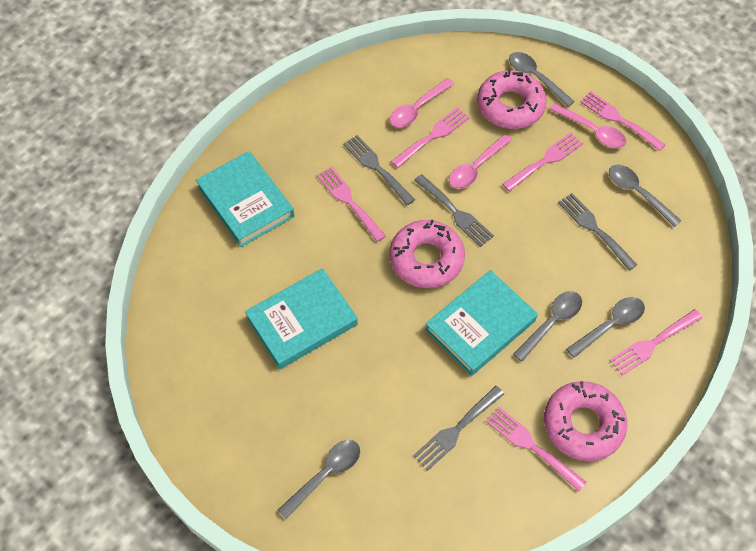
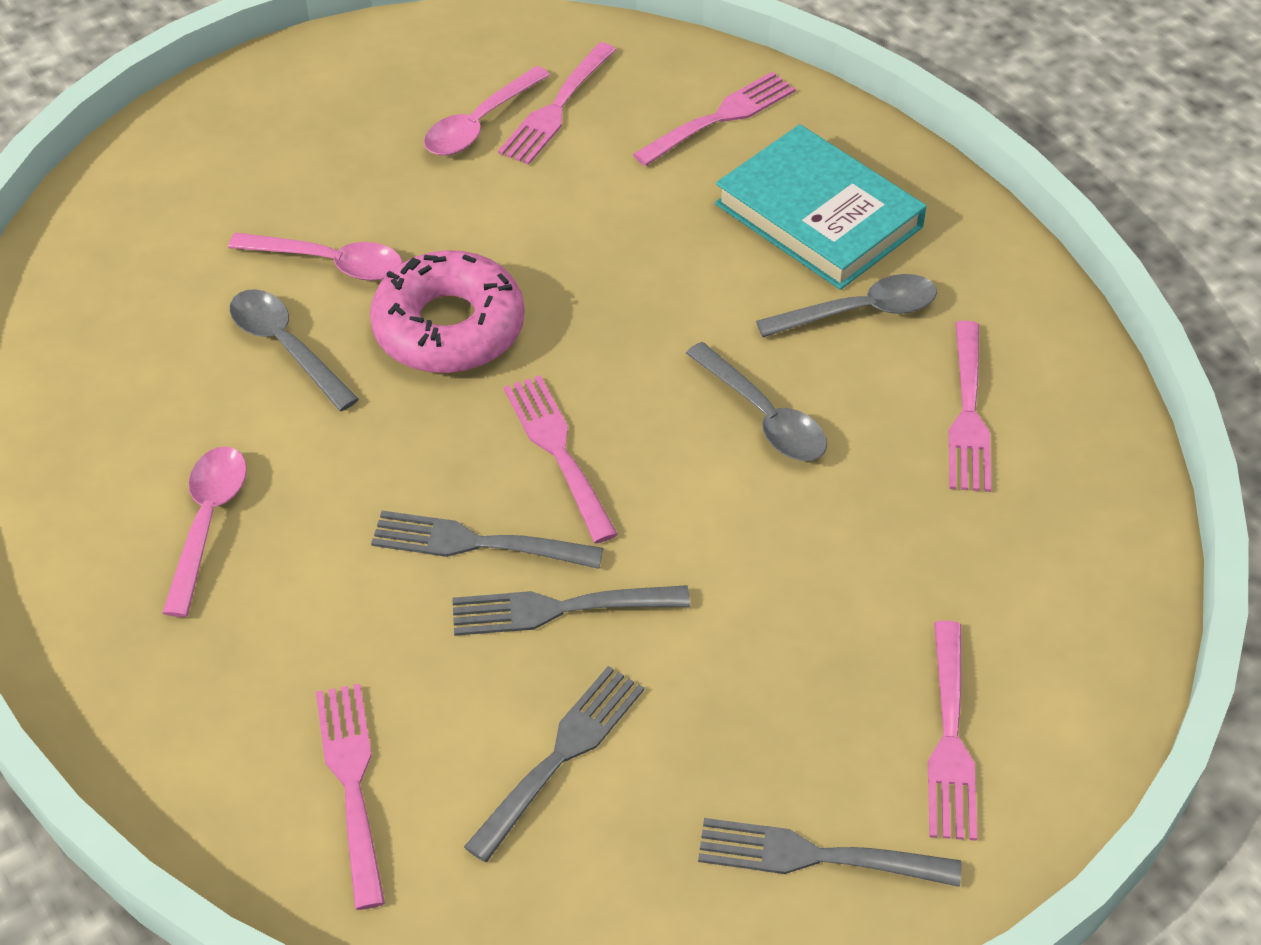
grey spoon: [278,440,360,519] [509,52,575,107] [513,291,582,362] [566,297,645,358] [609,164,682,227] = 5 -> [230,289,359,411] [686,342,827,461] [756,274,937,337] = 3
pink donut: [389,219,465,288] [477,69,547,129] [544,381,627,461] = 3 -> [370,250,525,373] = 1
turquoise book: [196,151,295,247] [245,268,358,369] [425,270,538,376] = 3 -> [715,124,927,290] = 1

